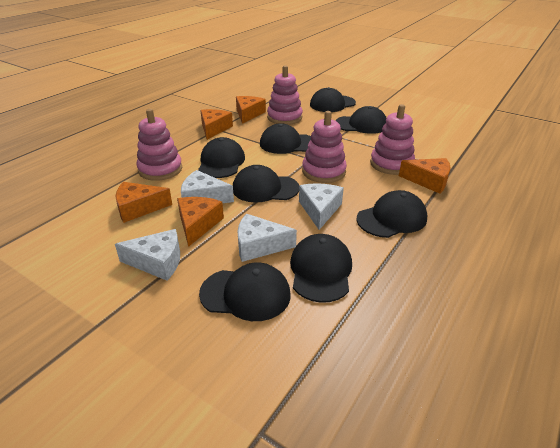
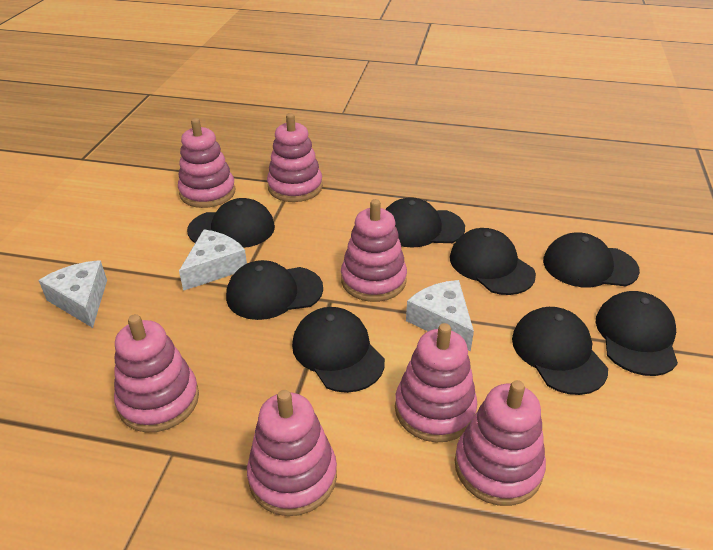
orange cheese: [115,182,172,223] [177,197,224,247] [200,109,233,140] [236,96,266,124] [399,158,450,194] = 5 -> none = 0
pink stacking toy: [136,109,182,181] [267,65,303,125] [302,111,347,183] [370,104,415,175] = 4 -> [114,314,199,432] [178,118,235,208] [247,390,337,516] [267,113,323,202] [341,199,407,302] [395,323,477,443] [455,380,546,506] = 7
white cheese: [115,229,180,281] [181,170,234,203] [238,214,297,262] [299,183,344,230] = 4 -> [38,260,107,328] [179,229,247,291] [406,280,474,352] = 3

